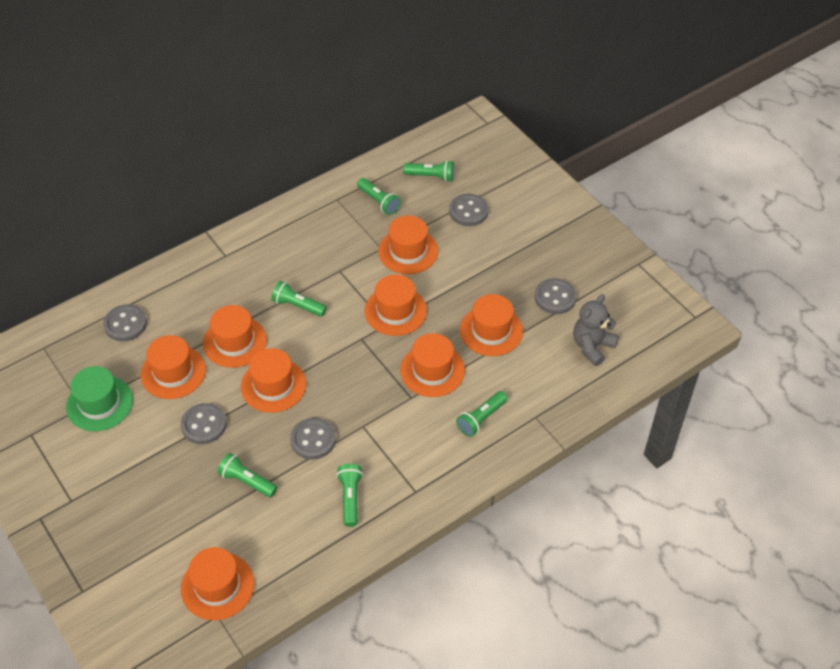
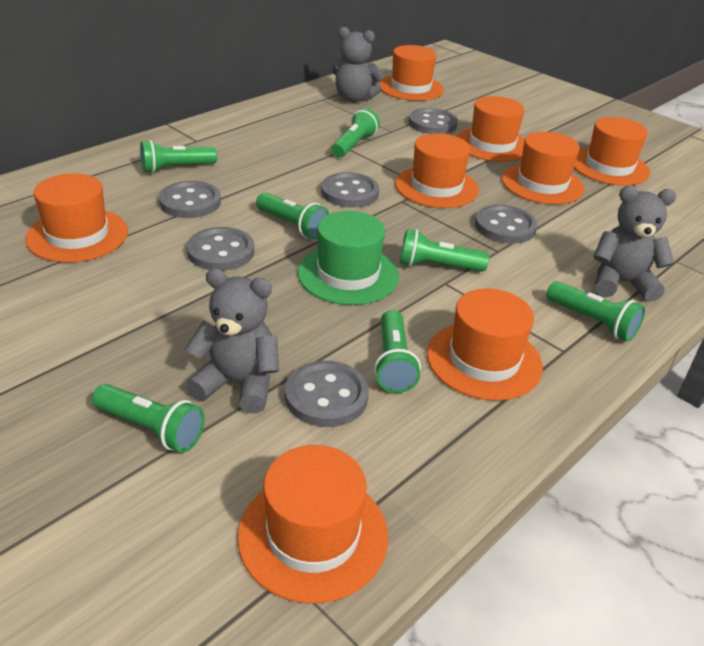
green flashlight: [217,453,278,498] [271,281,327,317] [336,464,363,527] [357,178,401,215] [403,160,454,182] [456,391,508,437] = 6 -> [92,384,205,453] [140,140,217,173] [256,192,329,239] [332,108,380,157] [374,310,421,393] [400,229,489,272] [546,281,645,342] = 7
grey button: [103,304,147,341] [181,403,227,444] [290,418,336,460] [449,194,488,226] [535,278,577,314] = 5 -> [159,181,221,218] [187,227,254,271] [285,361,369,427] [321,172,379,208] [409,108,458,134] [475,205,537,244] = 6
grey teddy bear: [573,294,619,366] = 1 -> [185,268,279,414] [332,27,384,102] [593,186,677,301] = 3

